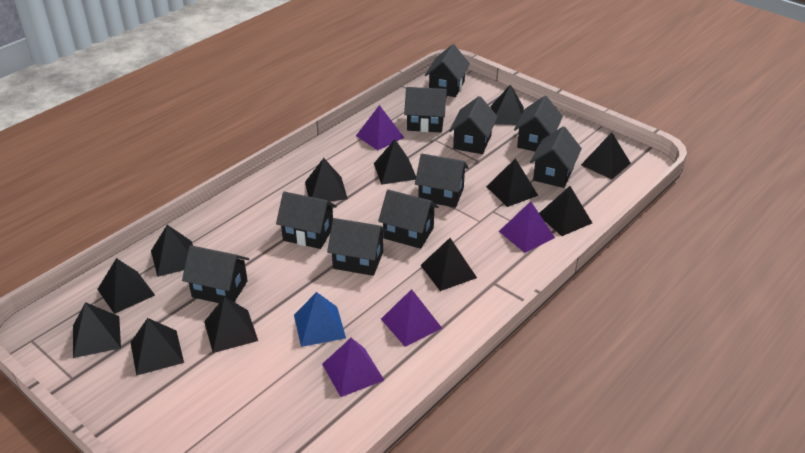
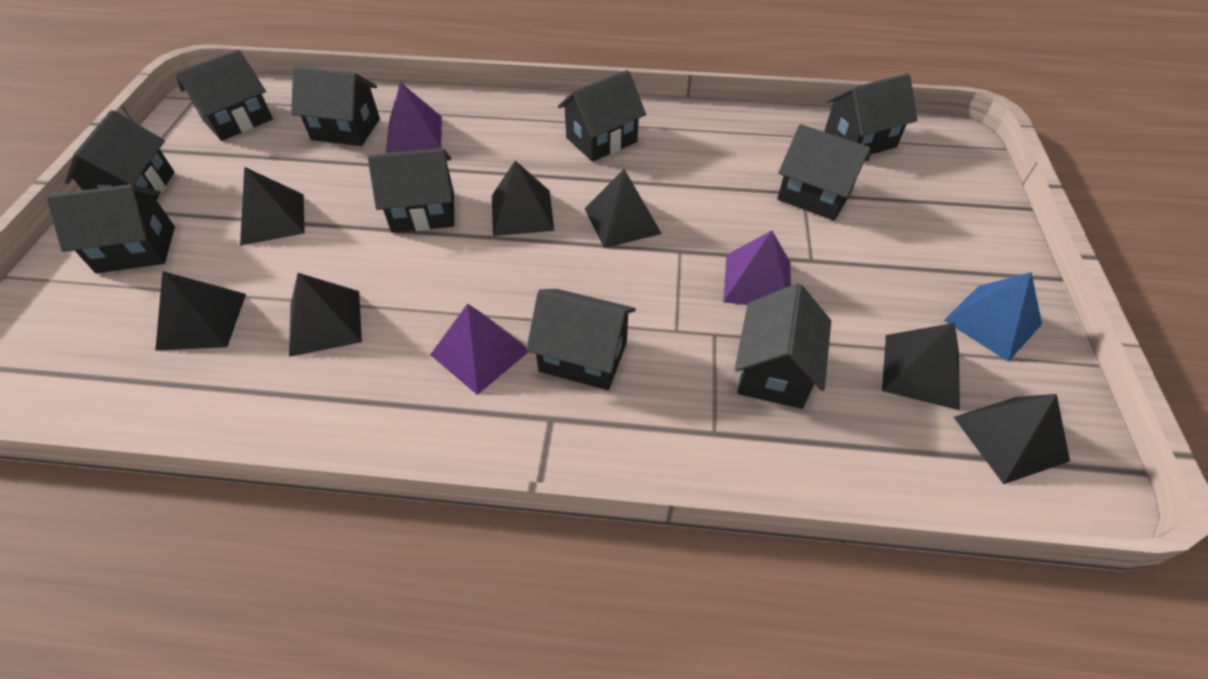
black pyramid: [73,302,121,358] [97,258,155,314] [130,318,184,376] [151,225,193,277] [204,297,258,353] [305,158,348,202] [374,139,416,185] [420,238,477,291] [486,158,538,207] [491,84,524,125] [539,186,592,236] [581,132,631,179] = 12 -> [155,271,246,351] [240,167,305,246] [289,273,362,357] [492,160,554,236] [585,169,662,248] [882,323,960,410] [954,394,1070,484] = 7
purple pyramid: [322,338,384,397] [356,105,404,150] [381,289,442,347] [499,201,555,253] = 4 -> [386,82,442,153] [430,304,528,395] [723,230,791,305] = 3

